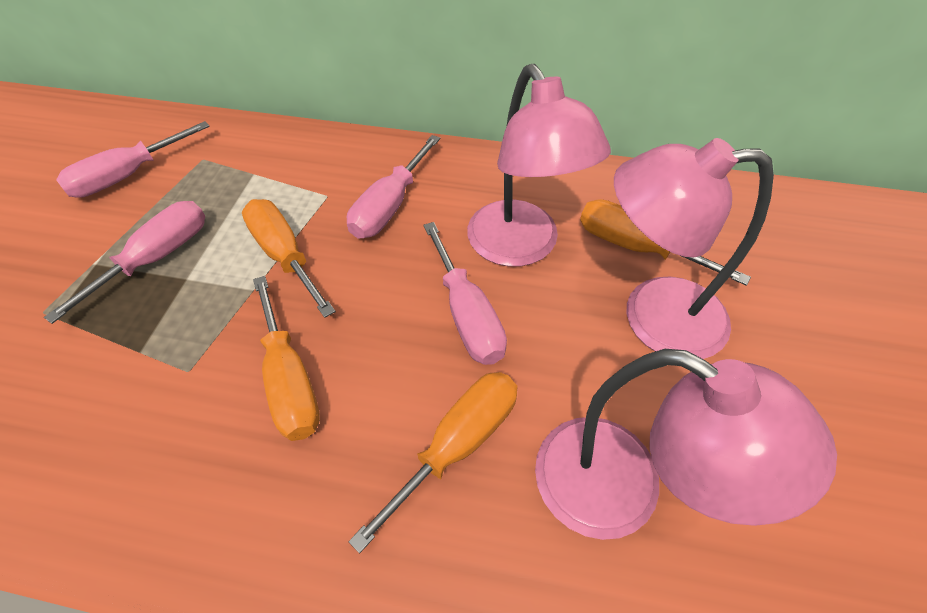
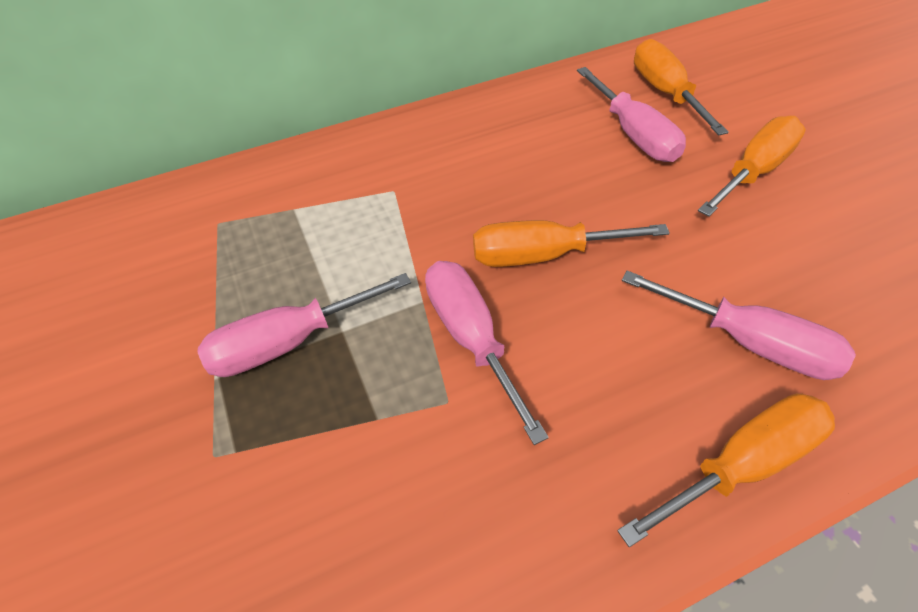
pink lamp: [467,64,611,267] [535,349,837,540] [614,138,774,359] = 3 -> none = 0

